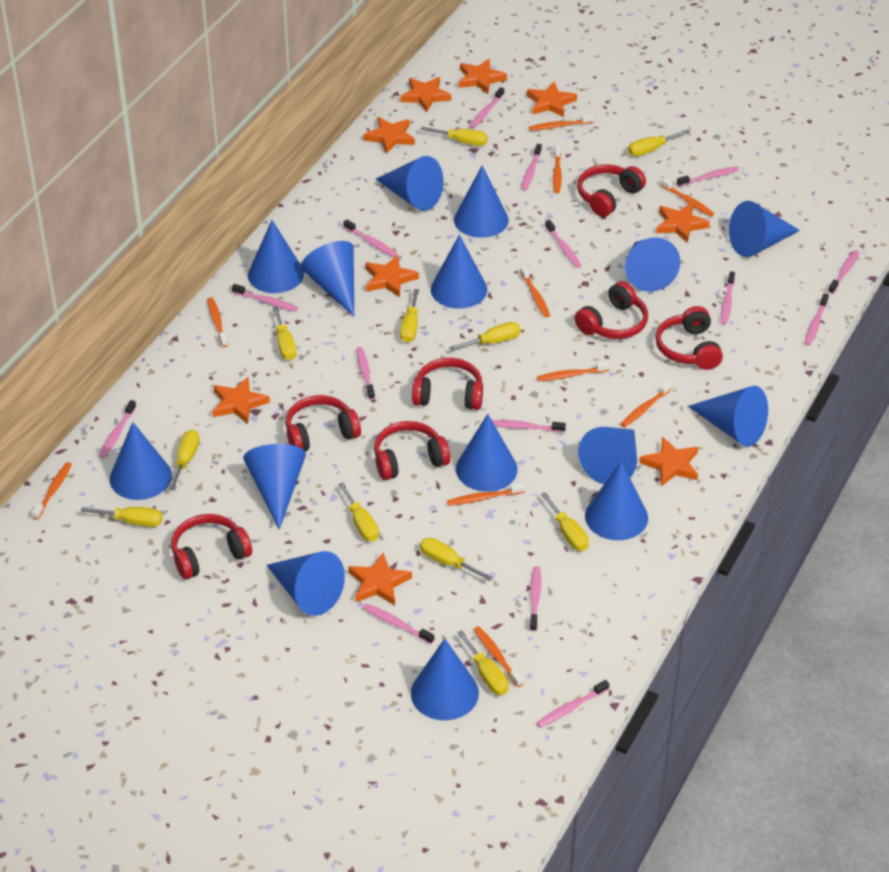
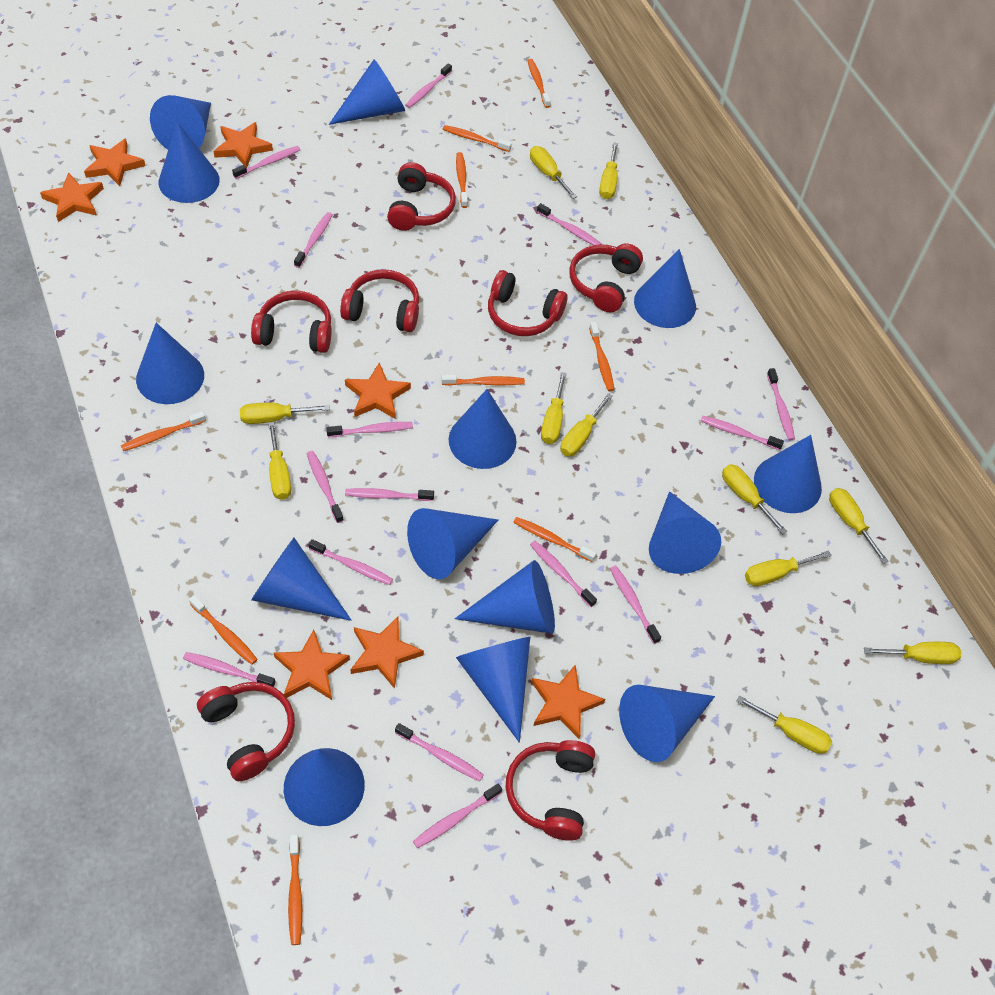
blue cone: [110,422,172,500] [243,444,306,530] [248,220,304,293] [267,551,345,616] [301,241,354,317] [376,156,443,211] [411,639,479,720] [431,235,487,309] [454,165,509,238] [456,414,518,492] [578,427,637,484] [585,462,648,540] [625,237,680,292] [688,386,768,447] [729,201,800,257] = 15 -> [136,323,204,404] [150,95,211,150] [159,122,220,203] [251,538,352,621] [284,748,365,826] [329,59,405,125] [407,508,498,579] [449,389,516,469] [455,560,555,634] [456,637,530,743] [619,685,715,762] [634,249,696,328] [649,491,721,574] [754,435,822,513] = 14
orange star: [212,377,270,424] [348,553,412,605] [363,117,415,154] [365,255,419,298] [400,77,451,112] [459,59,507,94] [527,82,577,117] [639,437,698,486] [656,203,710,243] = 9 -> [40,172,104,222] [84,139,146,186] [213,122,273,168] [274,630,350,700] [345,362,411,419] [350,617,424,689] [531,665,605,739] = 7
orange toothbrush: [32,462,72,520] [207,297,228,347] [447,483,525,506] [474,626,523,687] [520,266,550,318] [529,114,594,131] [537,361,610,381] [553,146,562,193] [620,381,673,427] [660,178,714,217] = 10 -> [121,411,206,451] [189,596,258,665] [288,835,302,945] [441,375,525,386] [443,125,512,152] [456,152,468,208] [513,517,596,562] [527,59,551,108] [589,322,614,391] = 9

